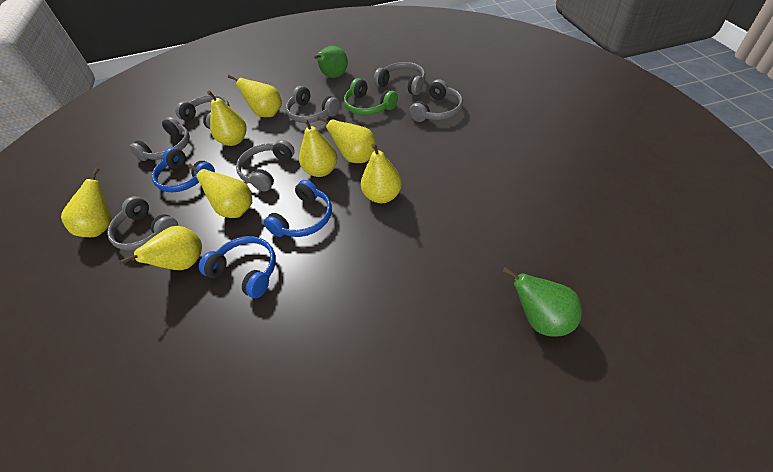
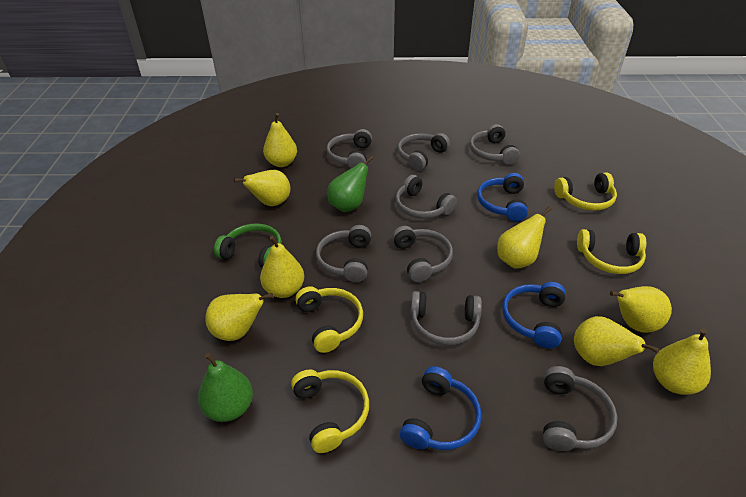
grey headphones: [107,196,178,251] [129,117,190,161] [175,95,230,129] [236,140,295,191] [286,86,340,123] [374,62,426,95] [409,79,463,122] = 7 -> [316,225,371,282] [326,129,372,168] [392,226,453,282] [395,175,457,219] [398,133,450,171] [410,291,482,345] [469,124,520,165] [543,366,617,451] = 8
yellow headphones: none = 0 -> [291,370,369,453] [295,286,363,353] [554,172,617,211] [577,229,646,274] = 4

